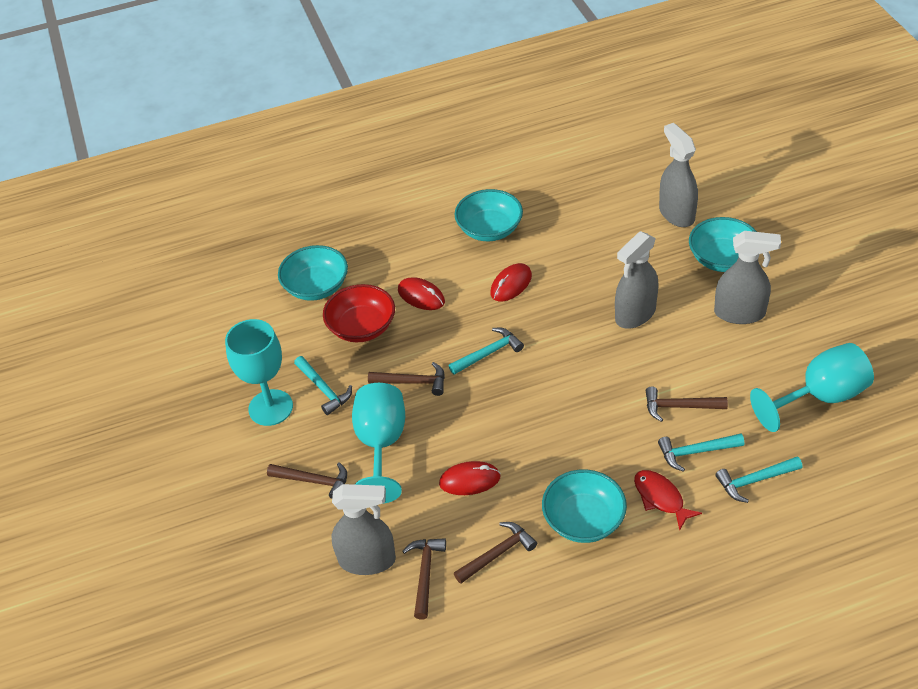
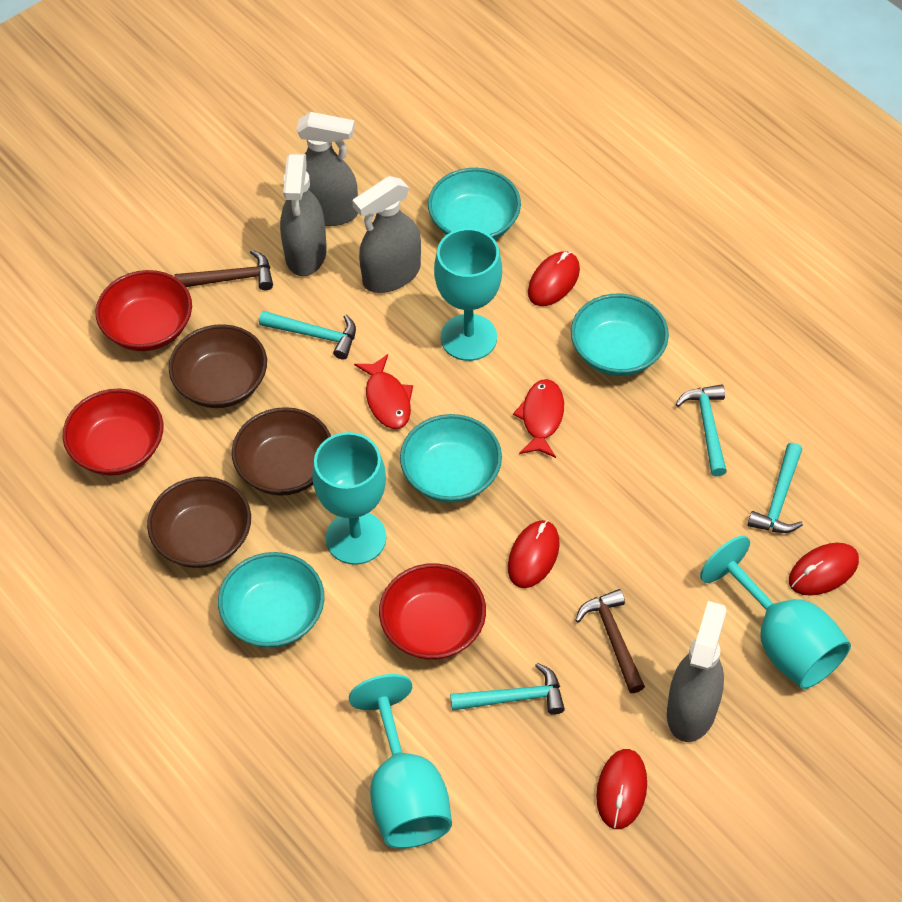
brown bowl: none = 0 -> [147,477,251,568] [169,324,267,408] [232,407,331,496] = 3
brown hammer: [267,462,347,499] [368,362,445,396] [403,538,446,620] [453,522,537,584] [645,387,728,422] = 5 -> [174,250,273,290] [575,589,645,693] = 2
red bowl: [323,284,395,342] = 1 -> [63,388,163,476] [96,270,192,351] [379,563,486,660] = 3
red fish: [634,470,702,531] = 1 -> [354,354,413,429] [513,379,564,458] = 2
red mouse: [398,277,445,310] [439,461,501,495] [490,263,532,301] = 3 -> [508,520,560,588] [528,251,580,306] [596,749,647,829] [789,543,859,596] = 4
turquoise goblet: [225,319,293,426] [352,383,405,504] [750,343,874,432] = 3 -> [312,432,386,565] [349,674,452,849] [434,228,502,361] [700,536,851,689] = 4

